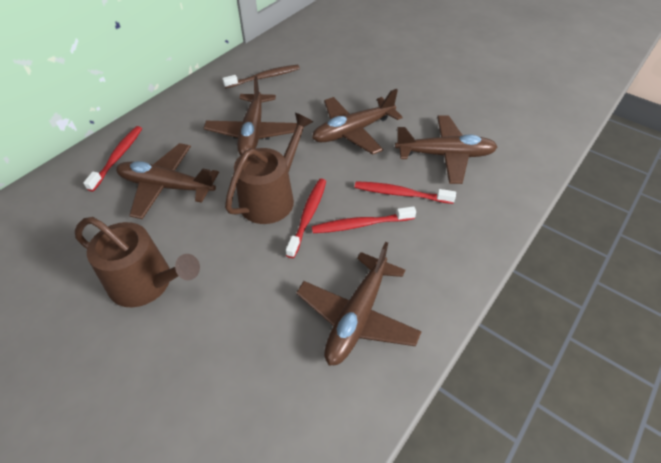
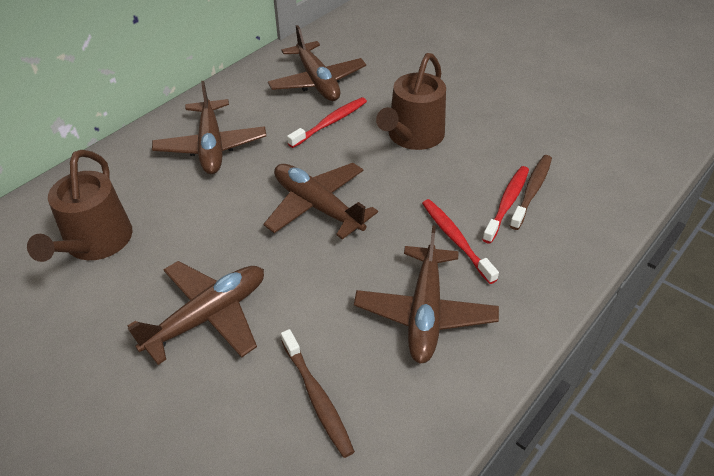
brown toothbrush: [222,65,300,88] = 1 -> [281,329,355,458] [510,155,552,230] = 2
red toothbrush: [83,126,142,192] [286,178,326,258] [312,206,416,233] [355,181,456,204] = 4 -> [287,97,367,148] [422,199,499,284] [482,166,529,244] = 3

